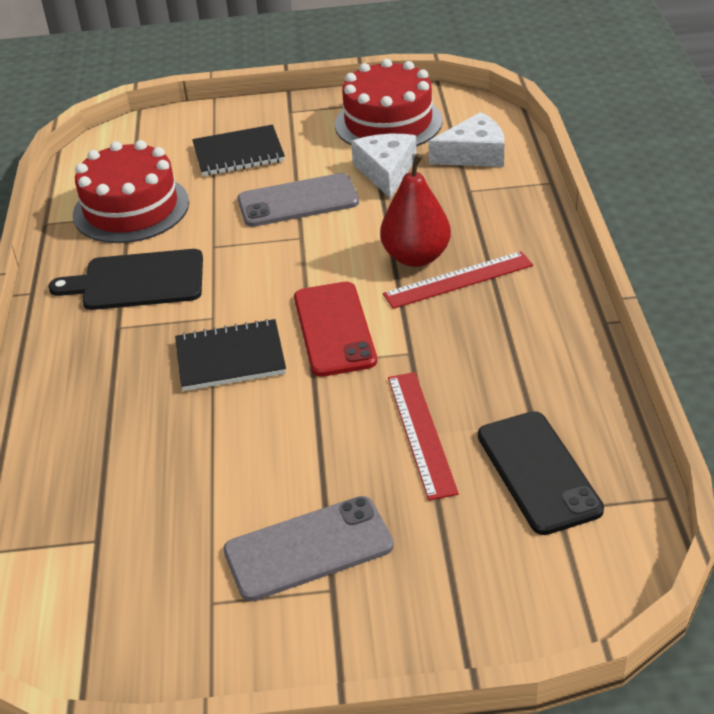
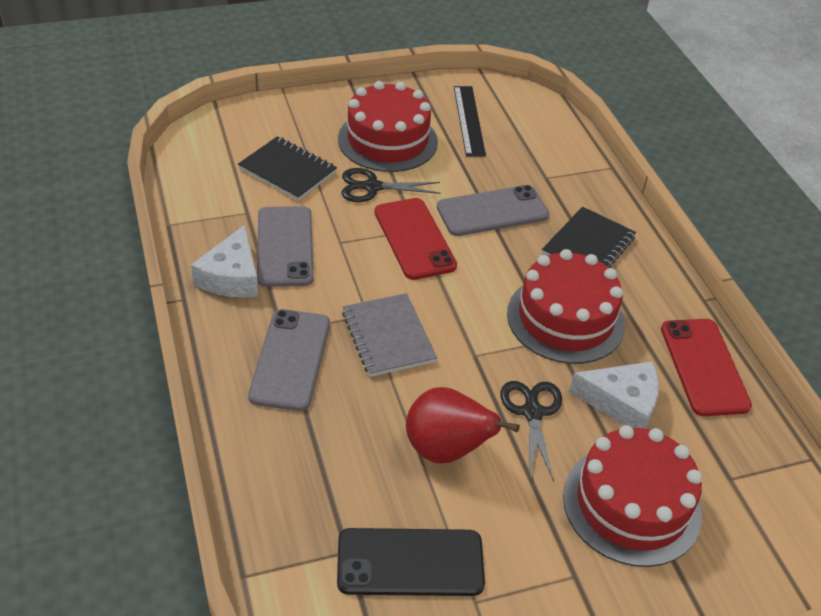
black cutting board: [48,249,203,310] = 1 -> none = 0
black ruler: none = 0 -> [454,86,486,157] = 1
black scissors: none = 0 -> [342,168,441,202] [500,381,562,482] = 2
grey notebook: none = 0 -> [342,293,437,377] = 1
grey phone: [223,496,394,601] [238,173,359,227] = 2 -> [248,309,330,411] [257,206,314,287] [437,185,549,236] = 3
red cake: [73,140,189,243] [335,59,443,147] = 2 -> [338,81,438,172] [507,249,625,364] [563,425,702,567] = 3
red phone: [294,282,377,377] = 1 -> [374,198,457,280] [661,319,752,416] = 2
red ruler: [383,251,533,309] [388,372,459,500] = 2 -> none = 0

